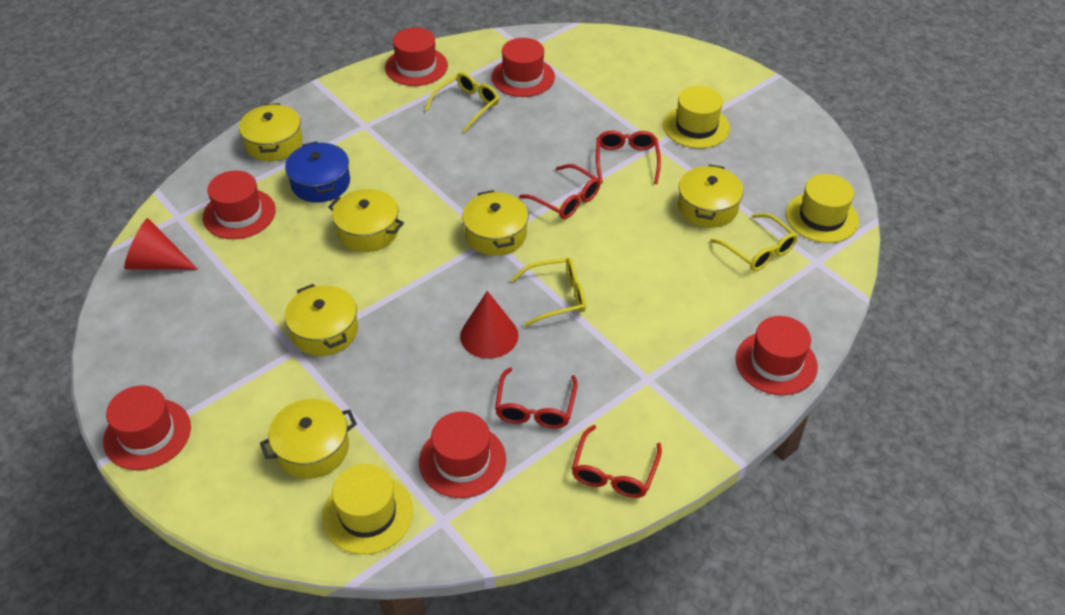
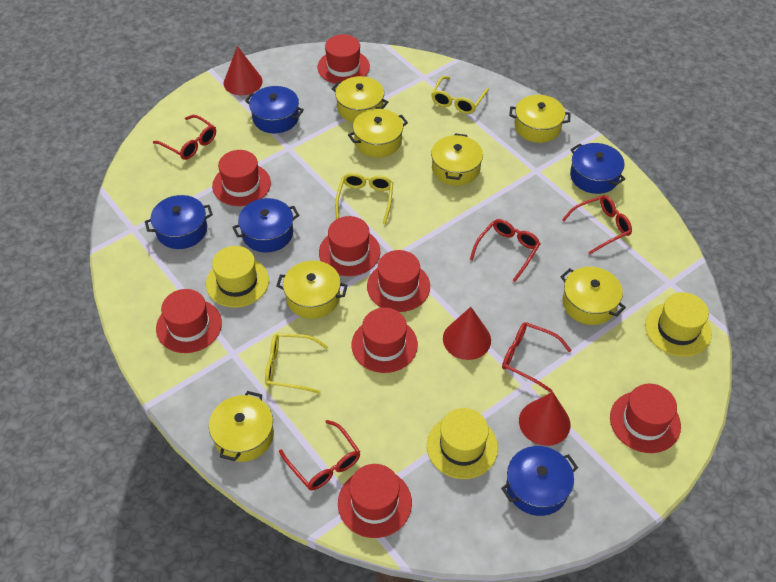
blue pot: [285,141,350,203] = 1 -> [145,195,213,249] [232,198,299,252] [245,86,304,134] [501,446,578,516] [570,143,625,194] = 5
red cone: [124,218,198,270] [460,291,518,359] = 2 -> [224,46,263,95] [443,307,491,360] [519,392,570,446] = 3
red glasses: [495,367,578,429] [519,164,600,219] [572,425,662,498] [596,130,661,184] = 4 -> [153,115,216,160] [279,420,360,491] [470,219,540,282] [502,322,572,393] [562,195,632,255] = 5
red hat: [103,385,191,470] [203,171,276,239] [385,27,448,86] [419,411,506,498] [492,38,555,97] [736,316,818,395] = 6 -> [156,289,222,353] [212,150,271,206] [317,34,370,84] [319,216,380,276] [338,464,412,538] [352,308,418,373] [367,250,430,312] [610,384,681,453] = 8
yellow pot: [239,103,303,161] [260,399,357,479] [285,284,358,356] [328,189,404,252] [462,190,528,256] [678,164,744,228] = 6 -> [209,391,274,462] [276,261,348,319] [332,76,388,123] [348,109,408,157] [431,133,483,186] [509,95,571,143] [560,267,626,325] = 7

